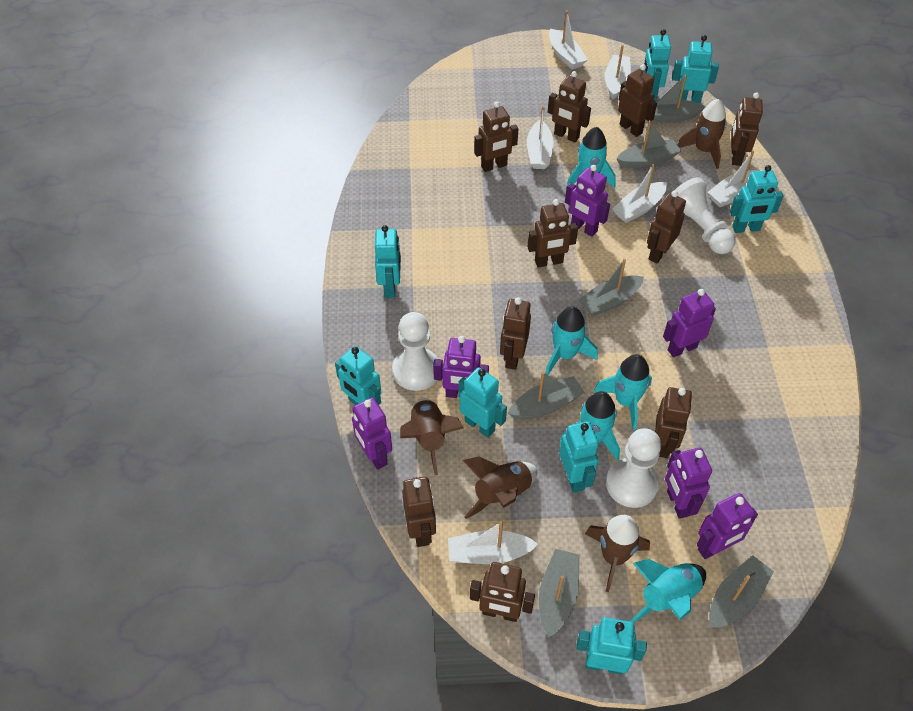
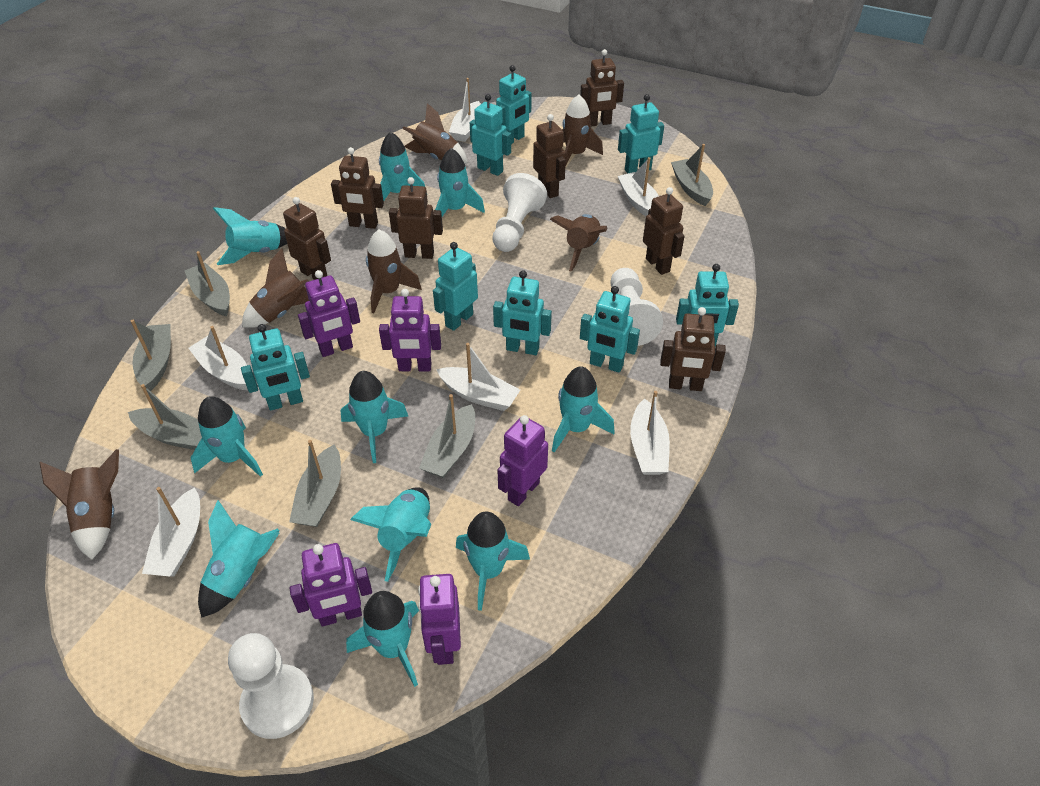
brown robot: [402,477,436,547] [470,562,535,622] [474,101,518,172] [500,297,531,370] [527,199,578,268] [548,71,591,142] [618,64,657,137] [647,191,686,264] [655,387,692,458] [731,92,763,166] = 10 -> [283,197,331,280] [331,147,384,229] [389,177,443,259] [533,114,566,198] [580,49,624,127] [643,187,685,275] [660,307,726,391] = 7
brown rocket: [400,398,463,475] [462,457,537,519] [585,515,650,592] [677,99,727,169] = 4 -> [40,449,119,559] [242,248,309,328] [366,229,422,313] [402,103,468,164] [550,214,608,272] [562,95,603,167] = 6
purple robot: [352,398,392,470] [433,336,489,398] [565,165,610,237] [663,289,716,358] [665,448,712,519] [697,493,758,559] = 6 -> [290,543,372,626] [298,270,360,357] [379,289,441,371] [418,574,461,665] [498,415,548,506] = 5
turquoise rocket: [546,306,598,375] [560,391,620,461] [566,127,616,189] [594,354,652,430] [630,559,706,623] = 5 -> [191,396,263,477] [198,500,280,618] [213,207,287,265] [341,371,408,463] [346,591,419,687] [350,487,431,582] [379,132,425,201] [435,148,485,216] [456,511,530,611] [552,366,615,452] = 10

